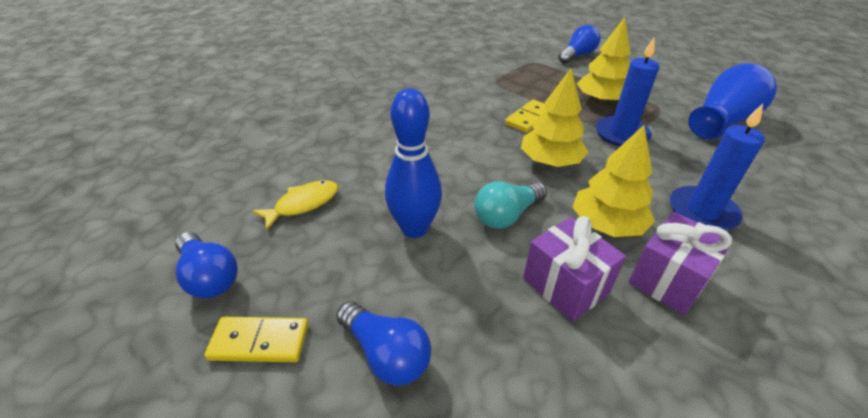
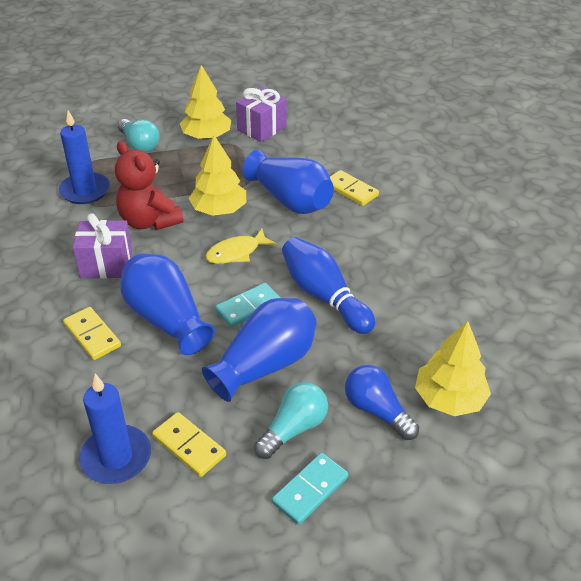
blue light bulb: [175,232,238,299] [336,301,431,386] [558,25,600,64] = 3 -> [345,365,419,440] = 1
blue vase: [688,63,777,139] = 1 -> [120,253,215,355] [202,298,317,402] [243,150,334,214] = 3
red teddy bear: none = 0 -> [115,141,184,230] = 1
turquoise domino: none = 0 -> [215,283,281,328] [272,453,348,525] = 2
turquoise light bulb: [474,182,547,229] = 1 -> [118,119,160,152] [254,382,328,459] = 2
yellow domino: [204,317,308,362] [505,100,546,133] = 2 -> [63,307,121,360] [152,412,226,477] [330,170,379,206] = 3

